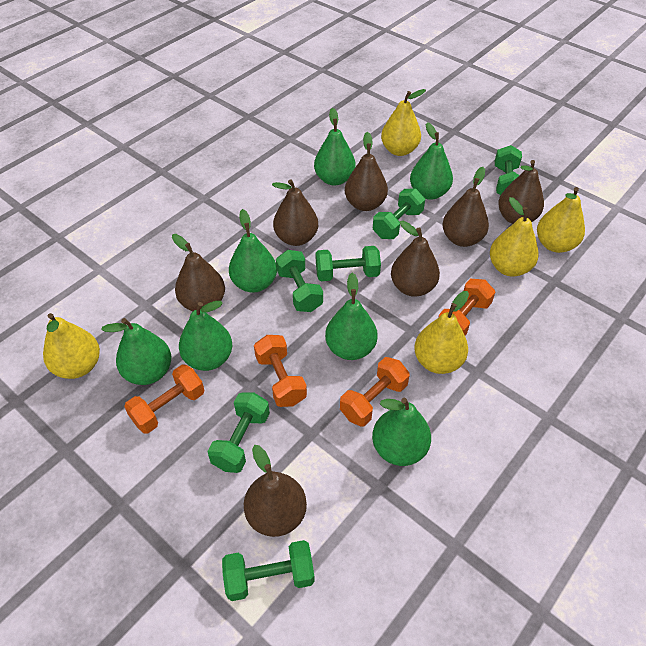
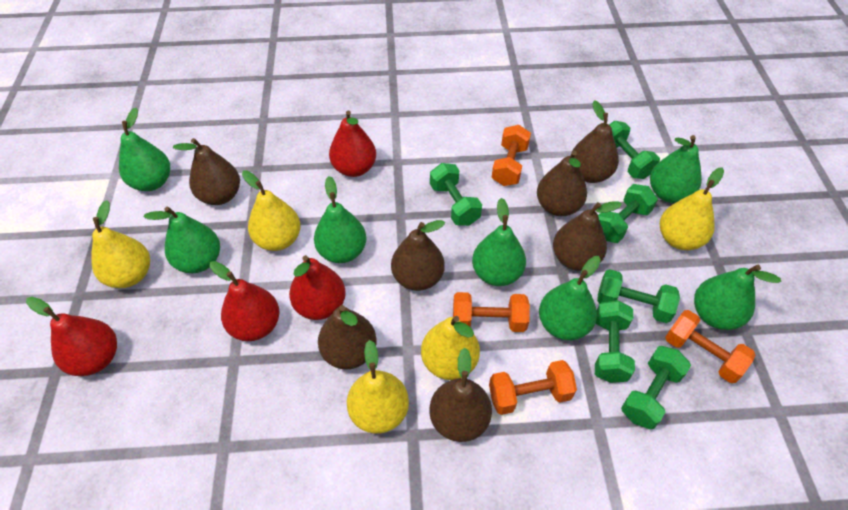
red pear: none = 0 -> [26,297,117,376] [210,261,280,341] [289,255,346,320] [329,111,376,177] = 4

